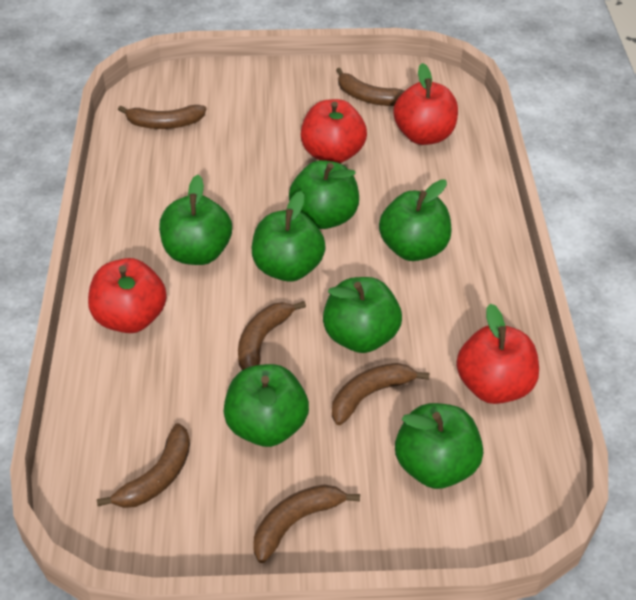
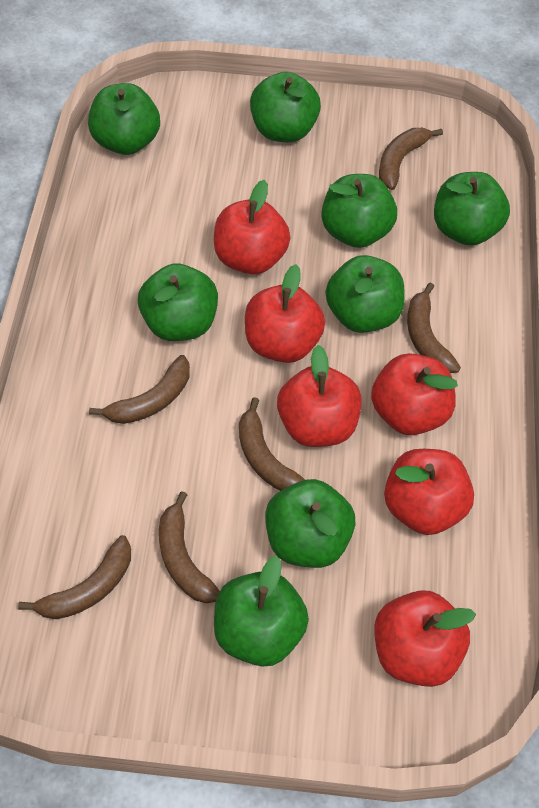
green apple: [159,175,232,265] [224,364,309,447] [252,191,326,282] [289,160,359,229] [323,277,402,353] [379,180,452,261] [395,403,483,489] = 7 -> [88,83,160,155] [138,263,218,341] [214,556,309,667] [250,72,321,142] [265,479,355,568] [321,174,397,248] [326,255,405,333] [434,172,510,245] = 8
red apple: [88,258,167,333] [301,99,367,163] [393,63,458,145] [456,303,539,404] = 4 -> [214,180,290,274] [245,264,325,363] [277,345,362,447] [371,353,458,435] [374,590,476,687] [384,449,474,535] = 6

